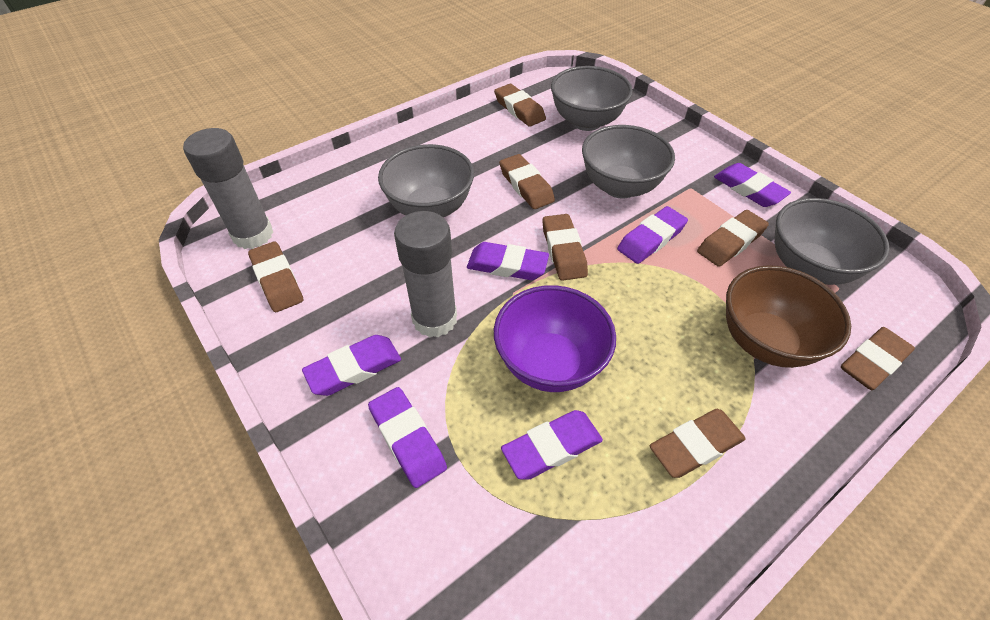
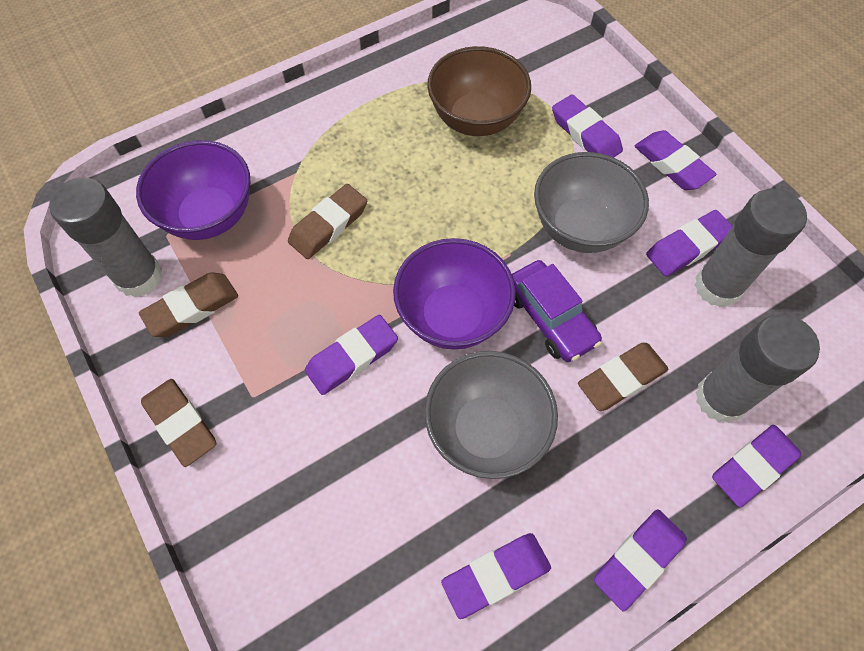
brown eraser: [248,241,303,312] [494,84,546,127] [499,154,555,209] [542,214,588,281] [650,409,746,478] [697,210,769,267] [841,327,915,390] = 7 -> [139,272,238,337] [141,379,216,467] [288,184,367,259] [578,343,669,411] = 4
grey bowl: [378,144,474,217] [551,66,633,131] [582,125,675,199] [774,198,890,285] = 4 -> [424,351,558,479] [534,152,649,253] = 2
grey glue stick: [183,128,273,249] [394,211,457,338] = 2 -> [49,177,162,297] [694,188,807,307] [695,314,820,423] = 3
purple bowl: [494,285,616,392] = 1 -> [136,140,251,240] [393,238,516,349] = 2
purple car: none = 0 -> [512,260,602,362] = 1
purple eraser: [302,335,401,396] [368,387,447,488] [467,242,549,280] [501,410,603,480] [617,206,688,264] [714,163,791,207] = 6 -> [305,315,398,395] [441,533,551,619] [552,94,623,158] [594,510,687,612] [634,130,716,190] [646,210,733,276] [712,425,801,507] = 7

